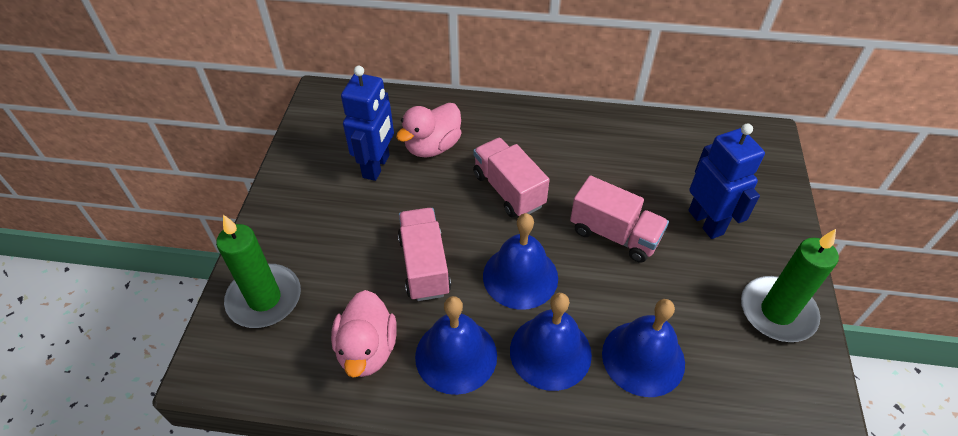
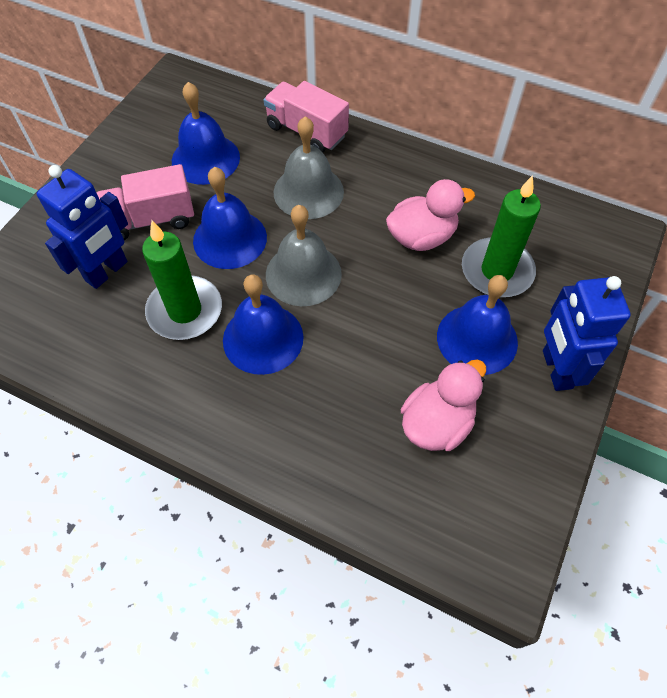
grey bell: none = 0 -> [266,205,342,306] [273,116,344,219] = 2
pink truck: [398,208,451,301] [473,138,550,217] [570,175,669,263] = 3 -> [97,164,194,240] [264,81,349,153] = 2

